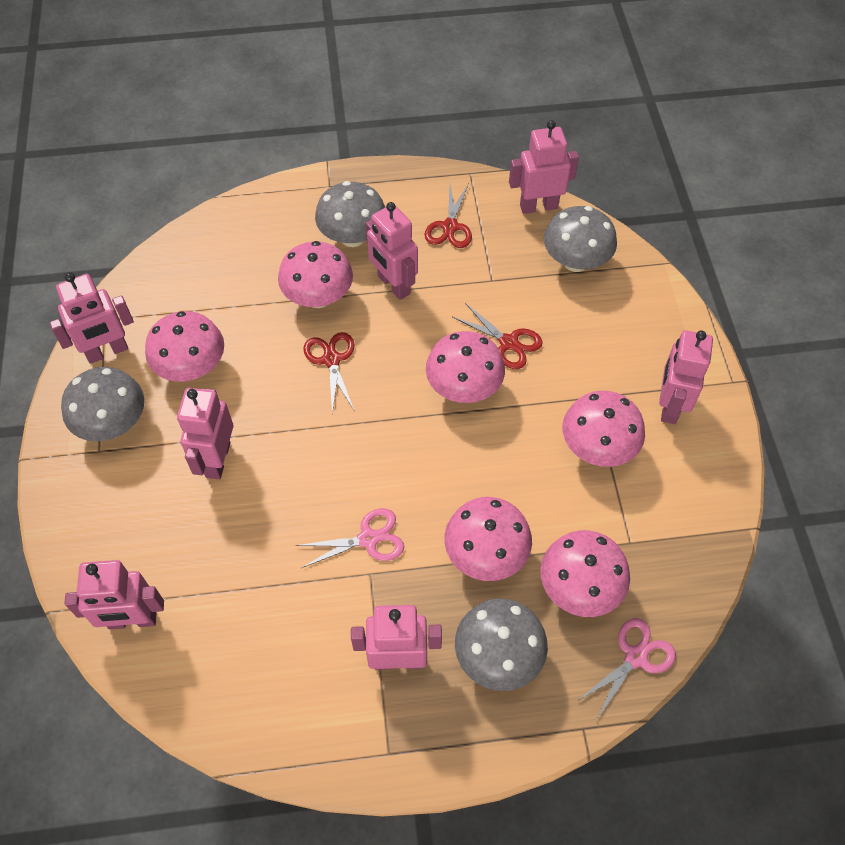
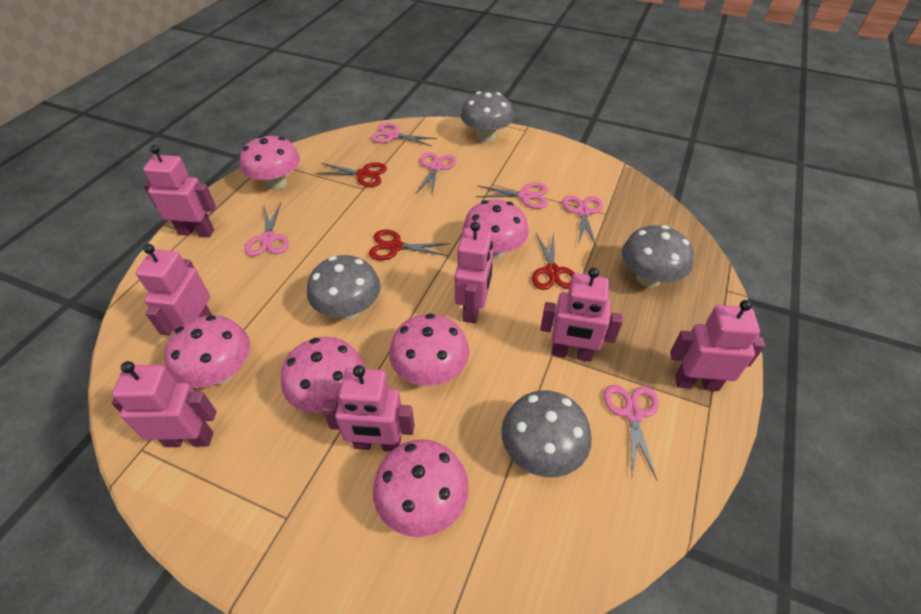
pink scissors: [296,508,404,568] [577,618,676,721] = 2 -> [245,203,289,256] [371,122,437,146] [416,152,456,194] [476,183,548,209] [562,195,603,247] [604,385,659,480] = 6

